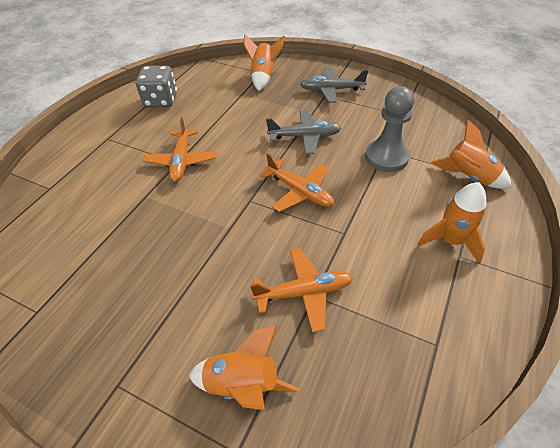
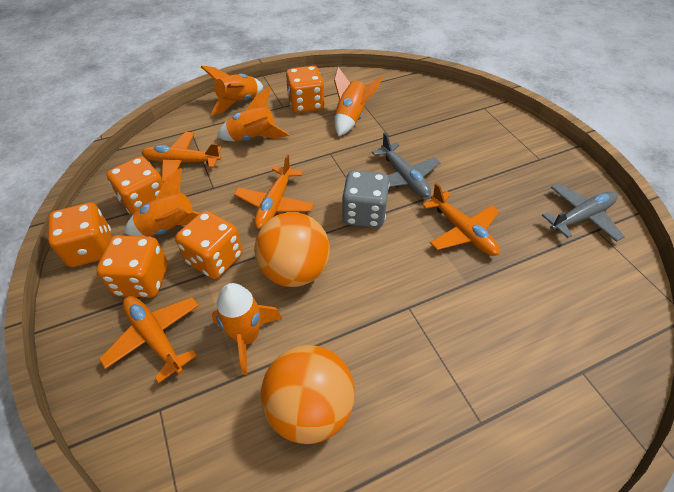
grey pawn: [365,86,414,172] = 1 -> none = 0
orange ball: none = 0 -> [254,212,330,287] [261,345,355,444] = 2
orange dice: none = 0 -> [48,202,112,267] [96,235,168,298] [107,156,164,216] [175,211,243,279] [286,66,325,113] = 5
orange plane: [143,117,216,182] [250,248,353,333] [260,153,334,212] = 3 -> [99,296,199,383] [142,132,221,182] [234,154,314,229] [422,183,500,256] = 4
orange rocket: [189,325,299,410] [244,34,285,91] [418,182,487,263] [431,120,511,189] = 4 -> [125,168,200,237] [201,66,263,115] [212,283,282,375] [217,87,290,142] [334,67,383,136] = 5

